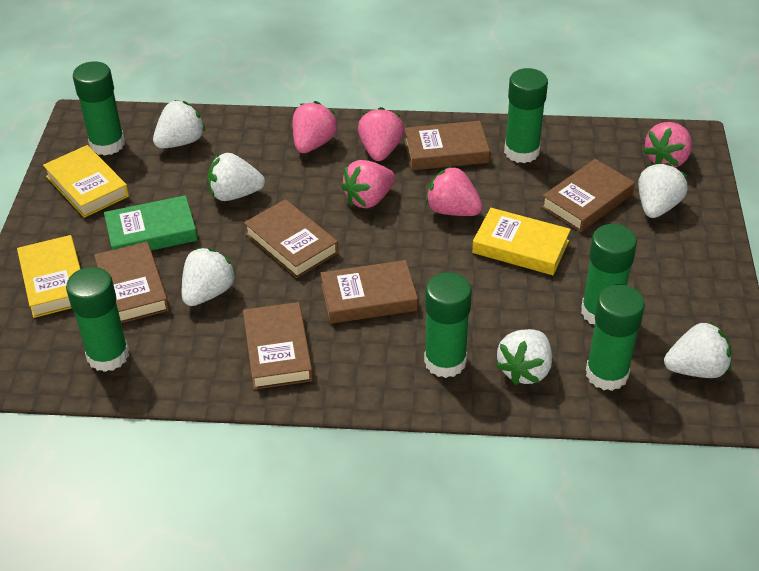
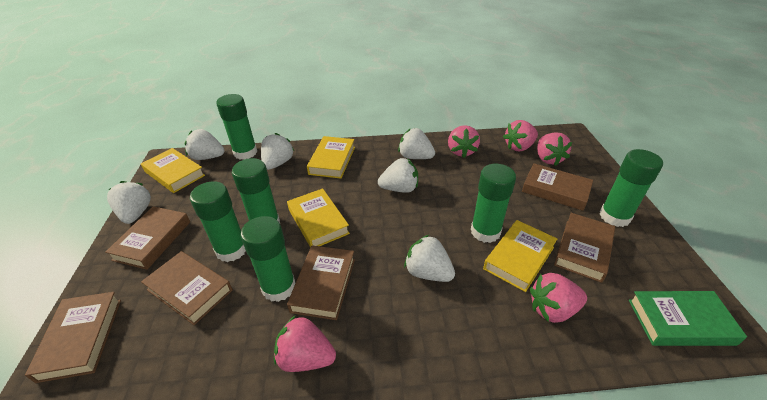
yellow book: [17,235,80,318] [43,145,129,218] [472,208,571,275] = 3 -> [141,148,205,193] [287,188,350,247] [307,136,355,179] [483,220,557,292] = 4

